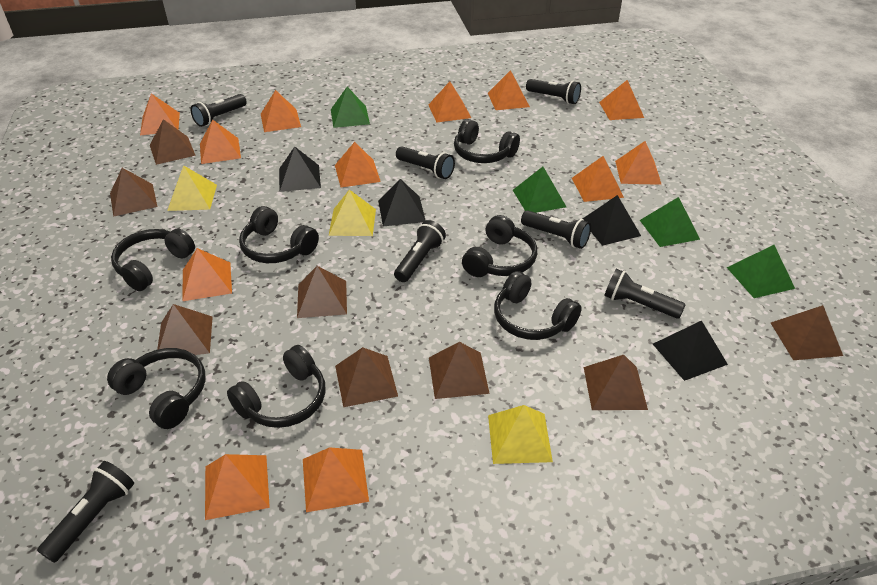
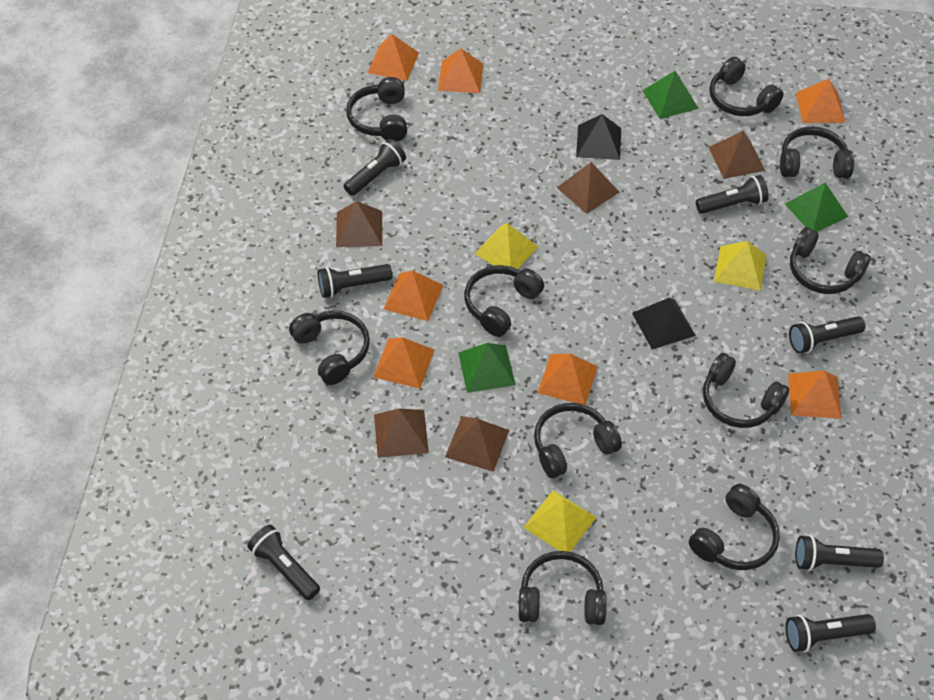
black headphones: [107,348,206,429] [111,228,195,291] [227,345,325,428] [239,206,319,263] [454,119,520,163] [462,215,537,277] [494,271,582,340] = 7 -> [289,310,370,385] [346,77,407,142] [464,265,544,337] [519,551,606,625] [534,403,622,478] [689,484,780,570] [703,353,789,428] [709,57,784,116] [780,126,854,178] [790,227,871,294] = 10
black pyramid: [279,147,321,192] [378,179,426,226] [583,195,641,246] [653,320,728,381] = 4 -> [576,114,621,160] [632,298,696,349] = 2
brown pyramid: [110,168,158,217] [150,119,196,165] [157,304,213,355] [297,266,347,318] [335,347,398,407] [429,342,490,399] [584,355,648,410] [771,305,843,360] = 8 -> [336,201,382,247] [374,409,429,458] [445,416,509,472] [557,162,619,214] [708,131,765,179] = 5
green pyramid: [331,87,370,128] [513,167,566,213] [640,197,700,247] [727,245,795,298] = 4 -> [458,343,516,393] [642,71,699,119] [785,183,848,232] = 3
orange pyramid: [140,93,180,135] [182,248,232,301] [200,120,241,164] [205,454,270,520] [261,90,301,132] [303,447,369,512] [335,142,381,188] [428,82,471,122] [488,70,530,110] [572,156,624,202] [599,80,644,120] [615,141,662,185] = 12 -> [368,34,419,81] [373,337,434,389] [383,270,443,321] [438,48,483,93] [537,354,598,405] [788,370,842,419] [796,79,845,123] = 7

